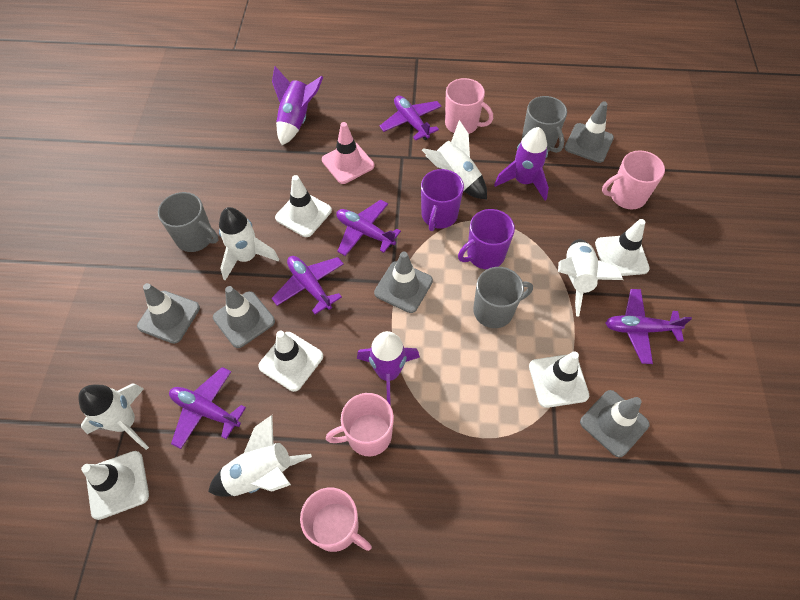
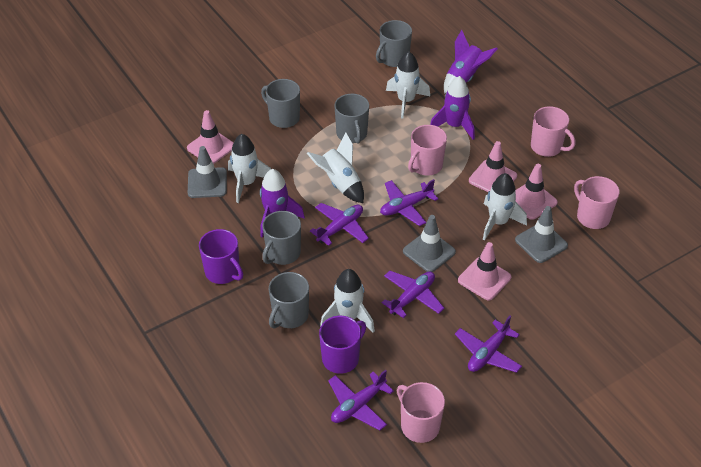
grey mug: [158,192,219,252] [473,267,533,328] [522,96,567,153] = 3 -> [261,79,300,128] [262,211,301,265] [269,272,309,328] [334,94,369,144] [376,20,412,67] = 5
grey traffic cone: [137,283,200,344] [213,286,275,348] [374,252,433,313] [565,101,614,163] [580,390,650,457] = 5 -> [188,146,227,198] [403,215,456,272] [515,206,568,263] = 3
pink traffic cone: [322,122,374,184] = 1 -> [187,110,234,164] [458,242,511,300] [469,141,517,192] [515,164,558,220] = 4
white traffic cone: [81,451,149,520] [258,331,323,392] [275,175,332,237] [529,351,589,408] [595,219,650,276] = 5 -> none = 0

